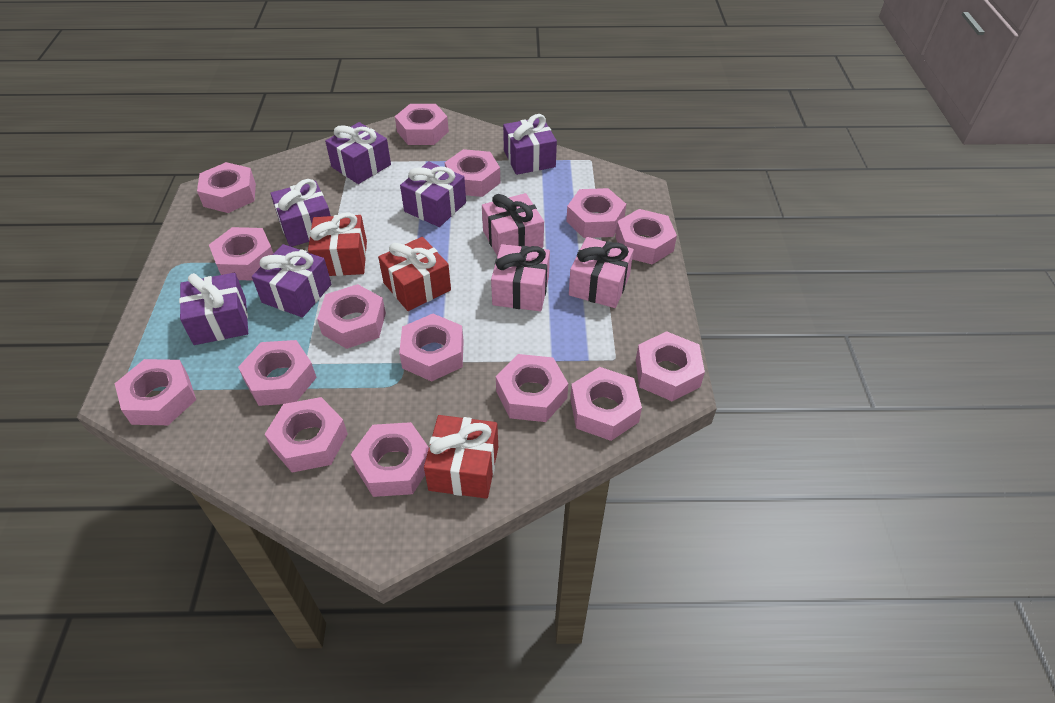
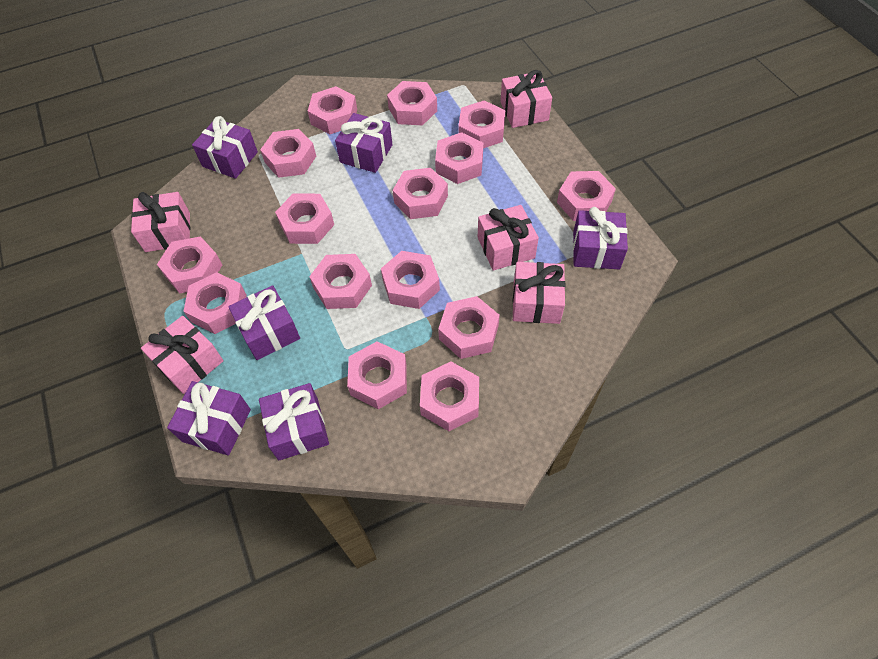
pink gift: [482,193,544,256] [491,244,550,311] [569,237,634,308] = 3 -> [131,192,190,252] [141,316,224,394] [478,205,539,271] [500,70,552,128] [513,262,566,324] = 5
red gift: [308,212,367,276] [378,237,451,311] [424,415,498,499] = 3 -> none = 0

